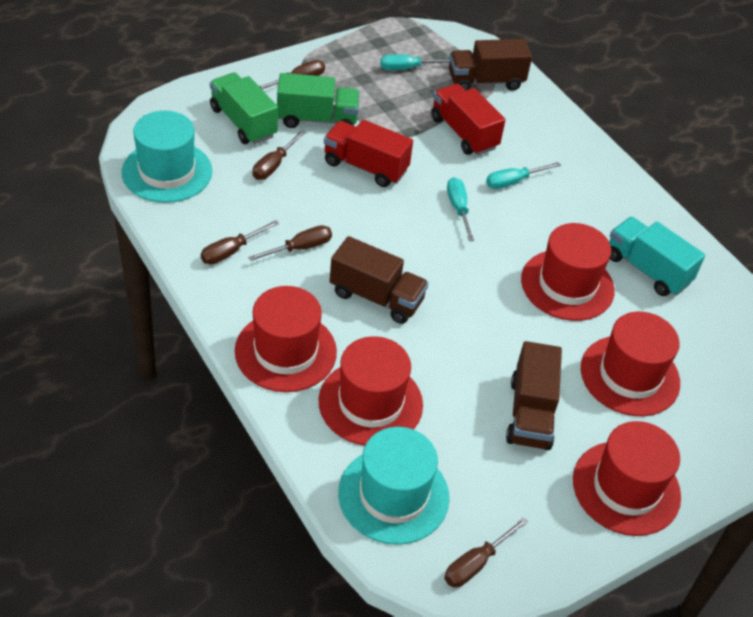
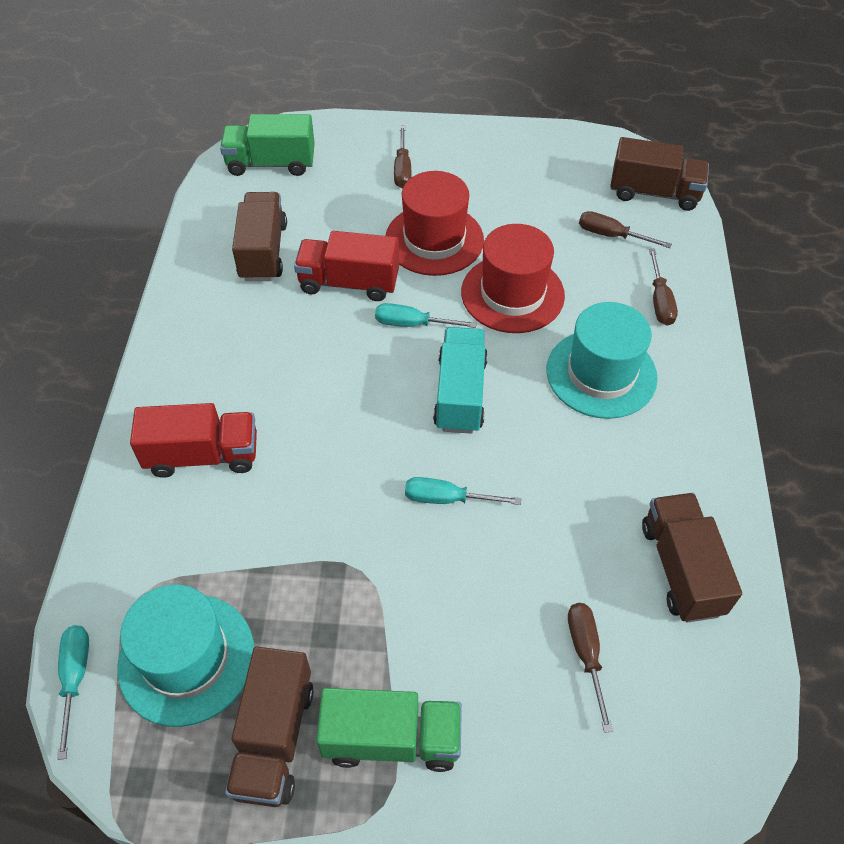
brown screwdriver: [201,220,279,265] [248,225,332,261] [252,130,306,180] [259,60,325,89] [444,517,528,587] = 5 -> [394,126,411,188] [568,603,613,733] [579,211,672,248] [649,248,678,326] = 4
brown truck: [330,236,429,324] [449,39,532,91] [506,341,562,450] = 3 -> [225,647,314,807] [232,192,287,281] [610,137,709,211] [642,493,742,623] = 4
red hat: [235,286,337,392] [318,336,423,446] [521,223,615,321] [573,421,681,536] [581,312,680,416] = 5 -> [385,171,484,276] [461,224,565,333] = 2

